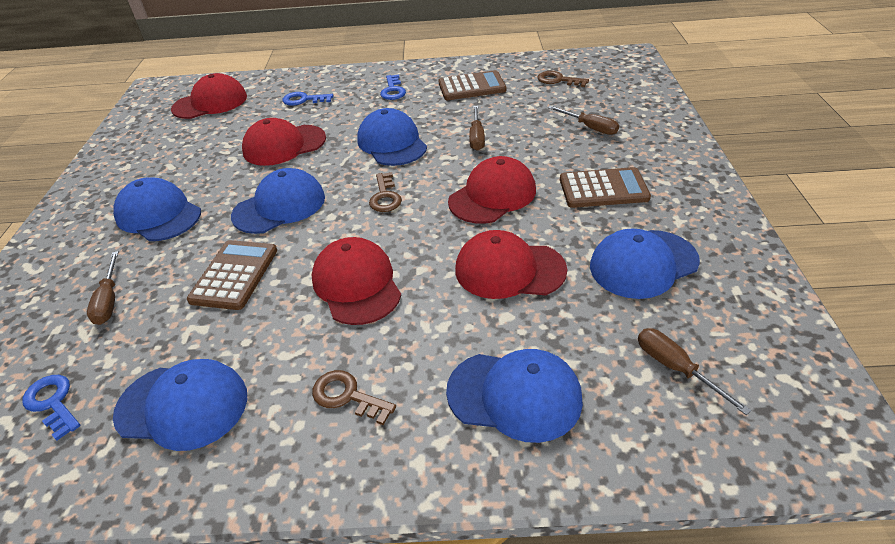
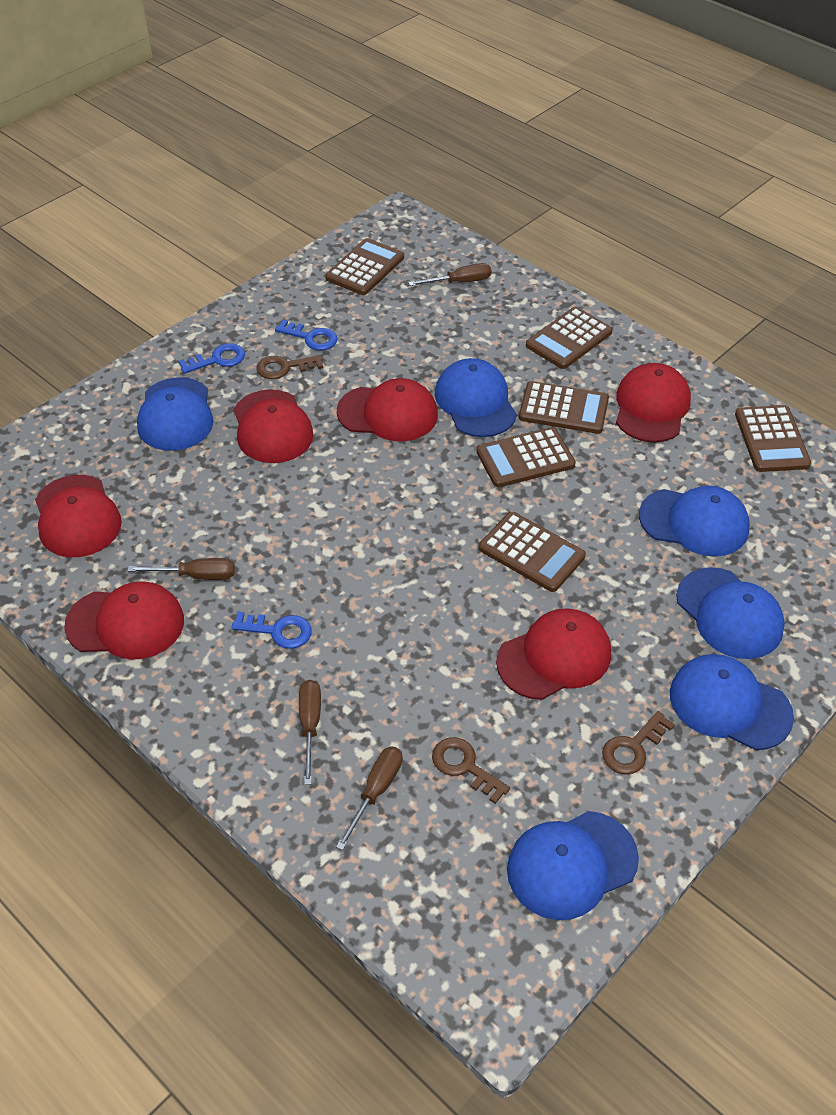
brown calculator: [187,240,277,310] [438,70,506,100] [560,167,651,208] = 3 -> [325,238,404,295] [476,427,576,487] [479,512,586,592] [519,381,609,434] [526,307,613,369] [735,405,811,472] = 6
red cap: [171,73,247,119] [242,118,326,166] [312,237,401,325] [448,156,536,224] [455,230,567,299] = 5 -> [35,475,122,557] [64,581,184,660] [234,389,314,463] [337,378,438,441] [496,608,611,700] [616,363,691,443] = 6

